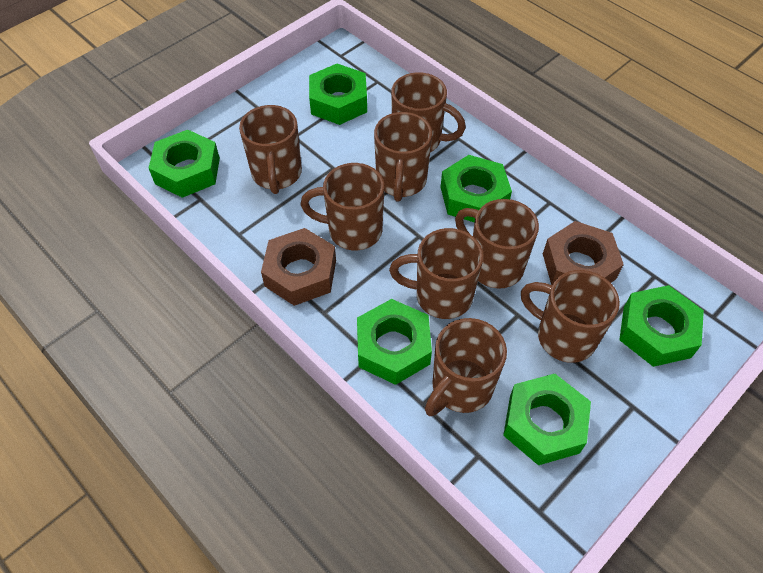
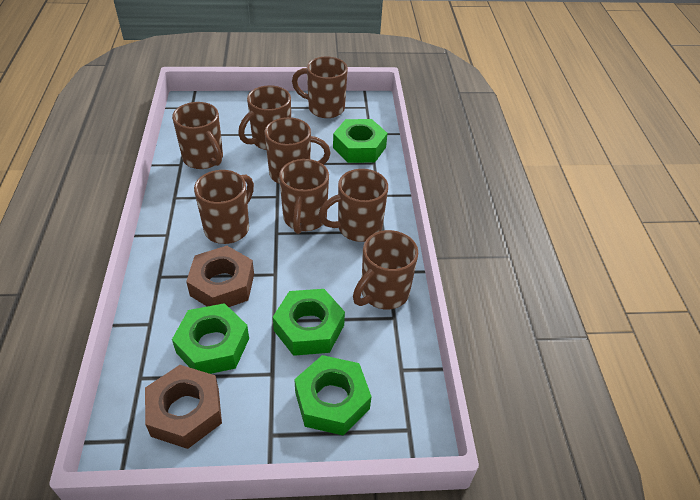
green nut: [149,130,220,198] [309,63,367,125] [357,299,432,385] [441,155,512,222] [503,374,591,465] [619,285,704,367] = 6 -> [172,303,249,374] [273,289,345,356] [294,355,372,435] [333,119,388,163] = 4

